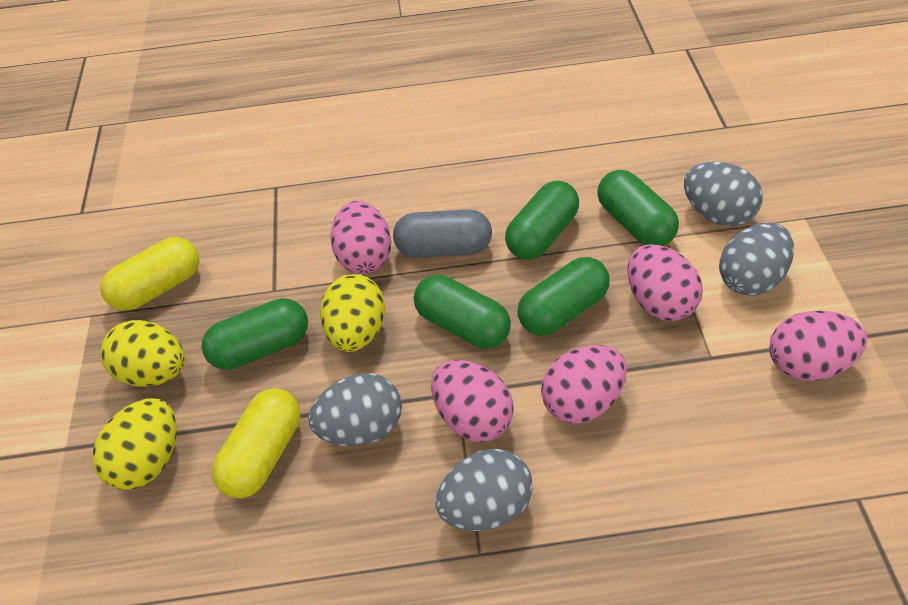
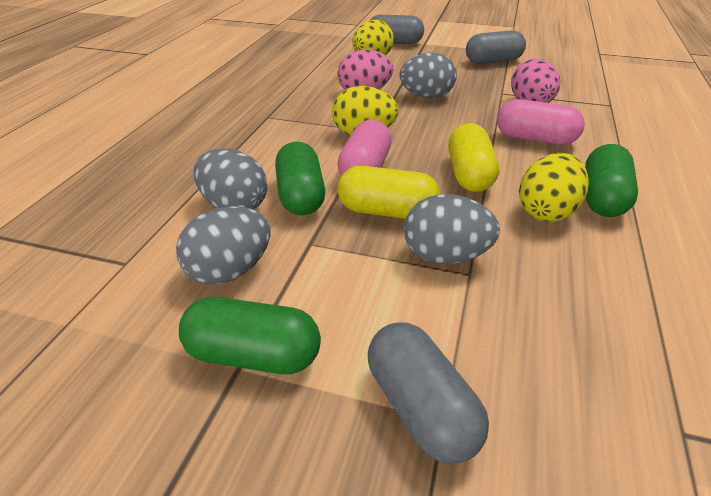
green capsule: [202,298,308,370] [414,275,511,349] [505,181,579,260] [517,257,609,336] [597,170,679,246] = 5 -> [179,297,321,374] [275,142,325,215] [585,144,638,217] = 3
grey capsule: [393,209,492,258] = 1 -> [368,322,489,464] [369,15,424,44] [466,30,526,64] = 3
pink capsule: none = 0 -> [337,120,392,176] [497,99,585,145] = 2
pink egg: [331,200,391,274] [432,360,514,442] [541,345,627,424] [627,244,703,321] [769,311,867,381] = 5 -> [337,50,394,90] [511,59,560,103] = 2

